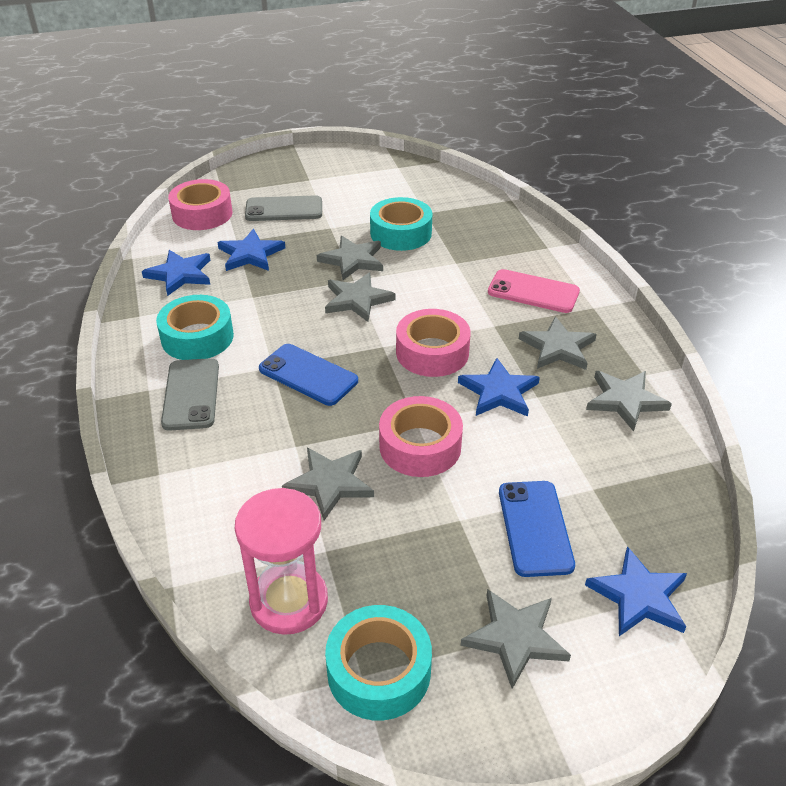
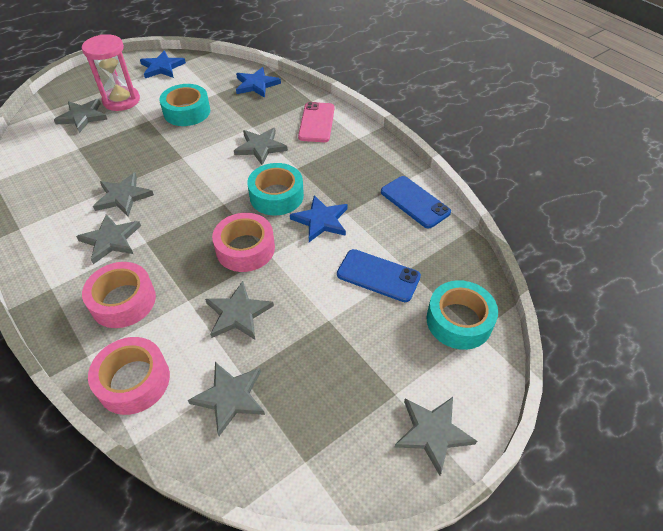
blue star: [142,250,210,296] [217,229,285,271] [458,358,540,417] [585,546,687,636] = 4 -> [140,51,186,78] [236,67,281,98] [290,195,348,242] = 3
grey phone: [161,358,219,431] [245,195,322,221] = 2 -> none = 0
grey star: [282,448,374,520] [317,236,383,280] [325,273,396,322] [461,589,571,689] [519,316,597,370] [586,371,672,431] = 6 -> [54,99,108,133] [76,214,141,264] [93,173,154,217] [188,362,265,436] [205,281,274,340] [234,128,288,165] [395,397,477,476] = 7

